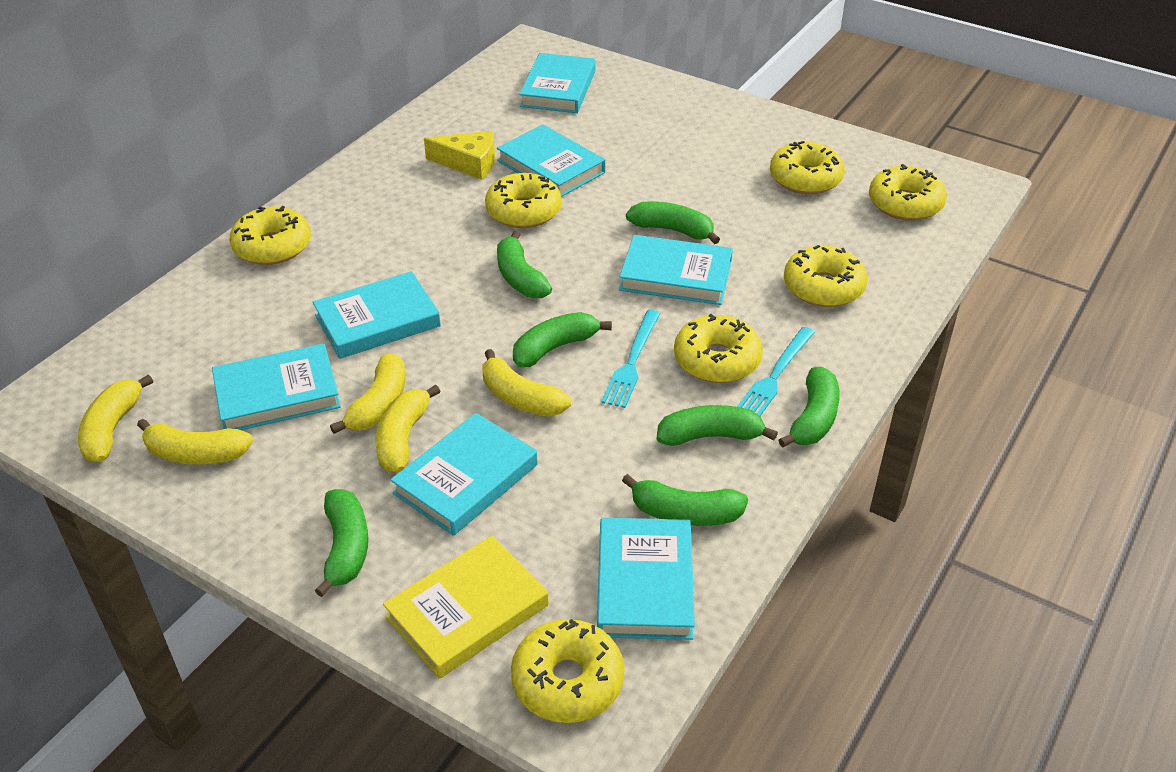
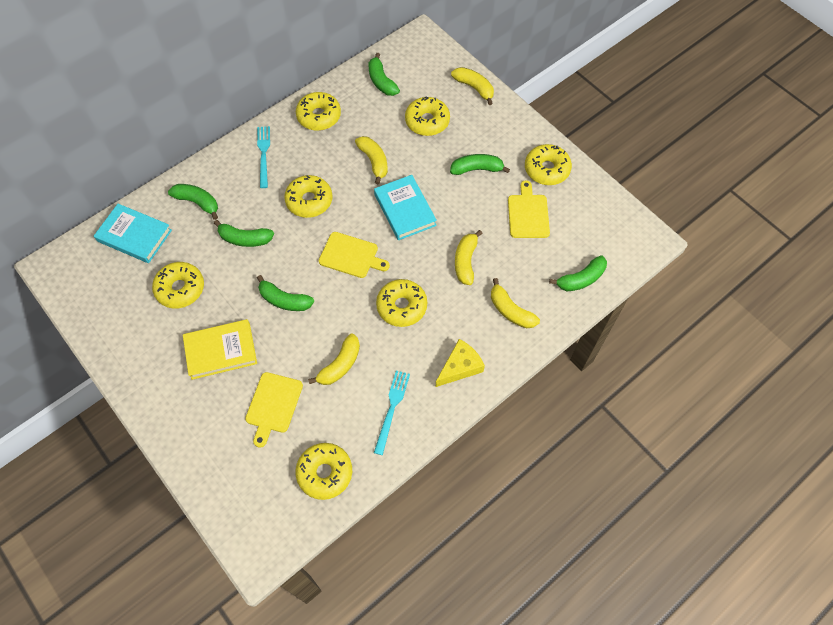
green banana: [315,489,368,597] [497,231,552,298] [513,312,612,367] [622,474,748,526] [626,201,720,244] [657,405,778,446] [779,367,840,448] = 7 -> [168,184,218,220] [214,220,274,247] [257,275,314,311] [368,53,400,96] [450,154,510,175] [549,255,607,291] = 6
turquoise book: [212,343,341,430] [313,271,441,359] [390,413,538,536] [497,124,605,197] [519,53,595,113] [597,518,695,640] [619,235,733,305] = 7 -> [94,204,172,263] [374,175,437,240] = 2
yellow cutting board: none = 0 -> [245,372,303,448] [319,232,390,278] [508,180,550,238] = 3

